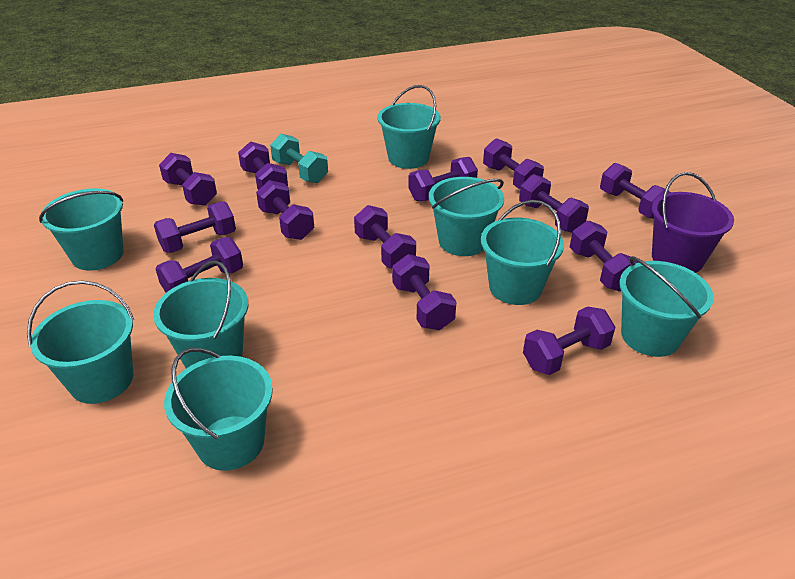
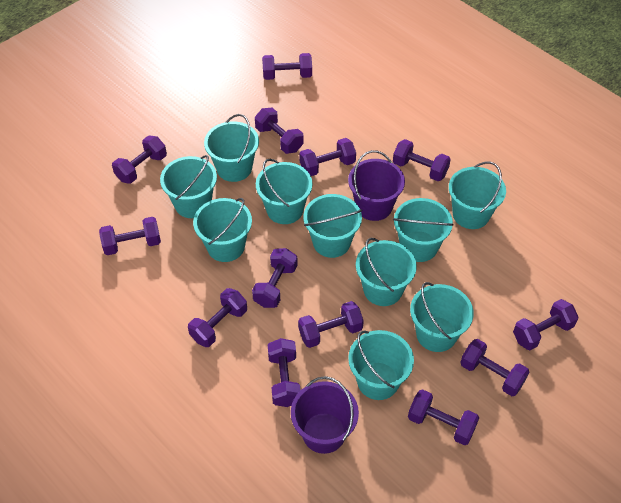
purple bucket: [652,172,734,273] = 1 -> [291,376,359,454] [348,150,405,221] = 2
turquoise bucket: [27,280,134,404] [39,189,124,270] [153,260,248,369] [164,348,273,471] [378,85,441,169] [429,177,504,256] [481,200,564,305] [619,256,714,357] = 8 -> [160,155,217,218] [193,198,252,262] [204,114,259,182] [256,159,313,224] [303,194,362,258] [348,330,414,400] [356,238,417,306] [393,198,454,262] [410,282,474,352] [449,162,506,229] = 10
turquoise dumbbell: [270,134,328,183] = 1 -> none = 0

